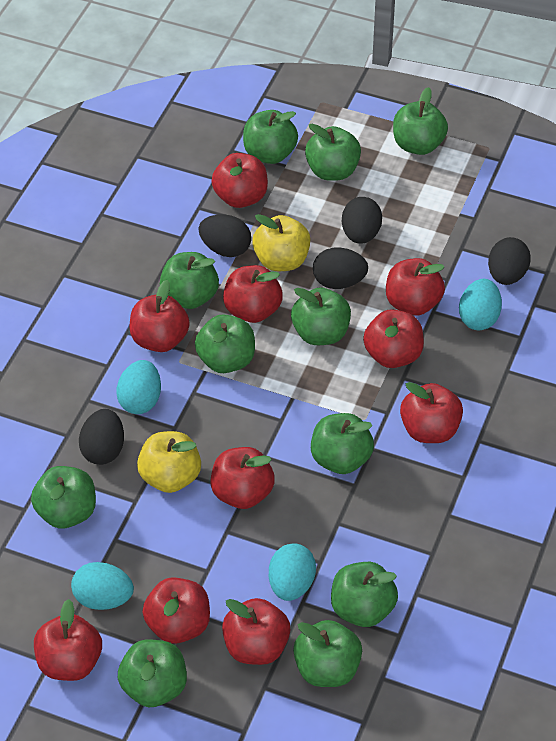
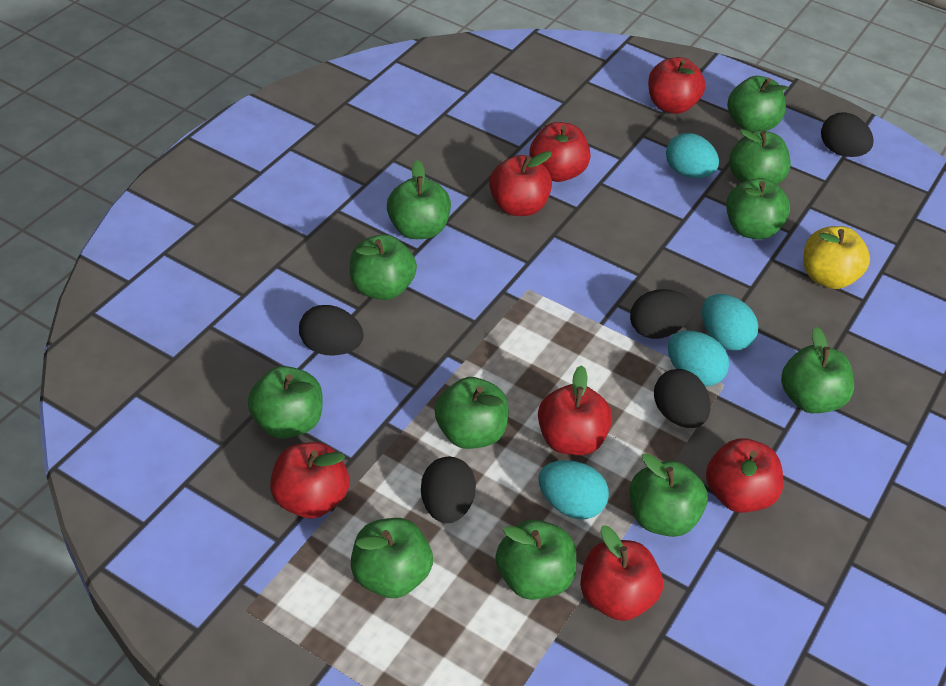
red apple: [34,599,102,681] [129,280,190,352] [143,577,210,644] [210,447,275,509] [211,153,268,208] [222,598,290,665] [223,265,283,323] [363,309,424,368] [386,258,445,316] [400,382,463,443] = 10 -> [270,442,349,519] [489,151,552,216] [530,122,590,182] [538,365,612,455] [580,525,663,621] [648,57,705,114] [706,438,783,513] = 7
yellow apple: [137,431,201,493] [252,214,311,271] = 2 -> [803,226,870,289] = 1

